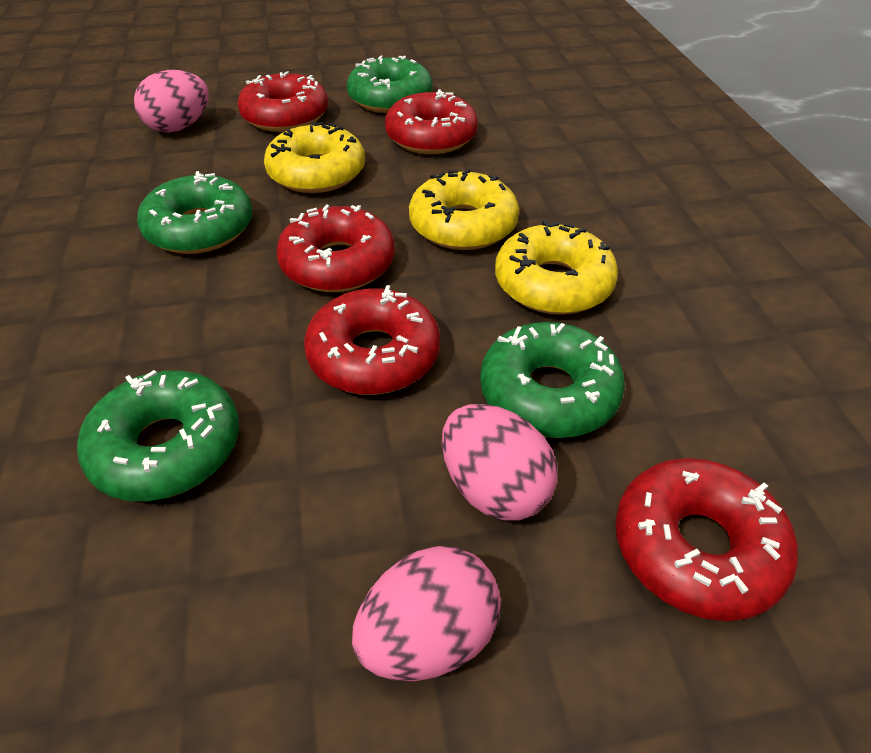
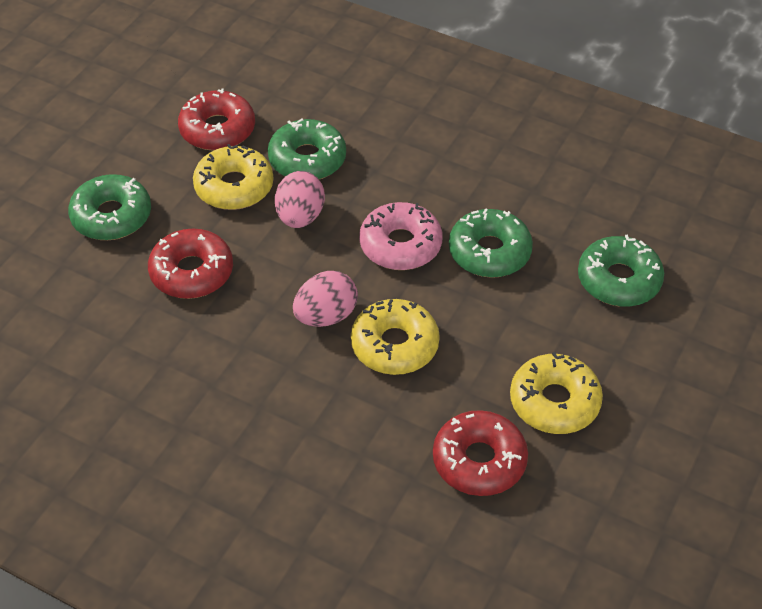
pink donut: none = 0 -> [359,202,443,270] = 1
pink egg: [134,70,209,132] [352,546,501,681] [442,404,557,521] = 3 -> [275,171,325,228] [293,271,358,327] = 2
red donut: [237,71,328,132] [276,204,395,292] [304,285,440,395] [385,89,478,154] [615,458,798,621] = 5 -> [148,229,233,299] [178,89,255,151] [433,410,528,496] = 3

